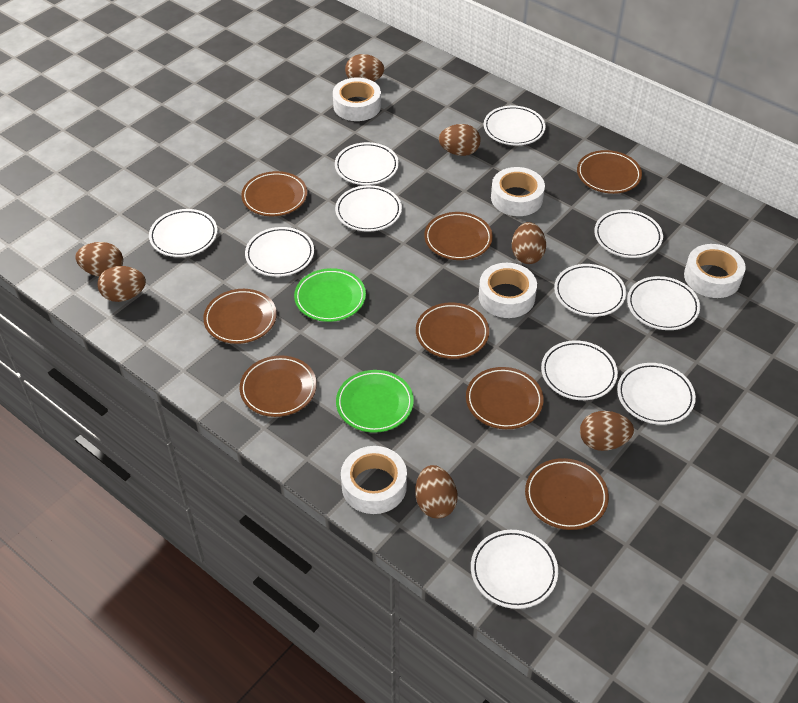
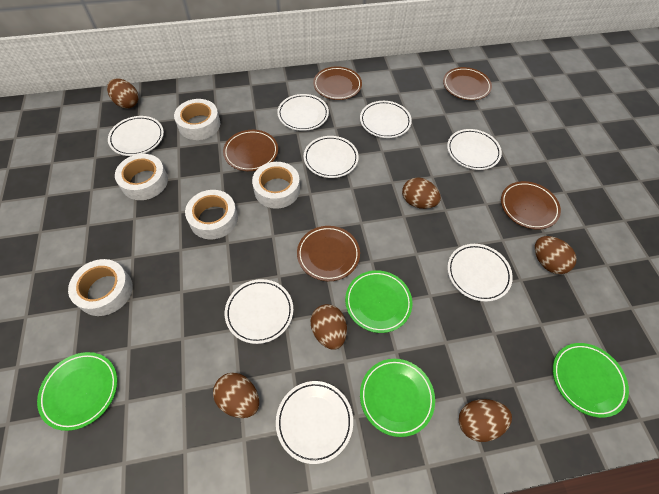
brown egg: [75,242,123,277] [97,266,146,302] [345,54,384,81] [415,465,458,518] [439,124,481,156] [512,222,546,264] [580,411,634,451] = 7 -> [107,79,139,109] [213,373,259,418] [310,304,347,350] [402,178,441,209] [459,399,512,442] [535,236,577,274] = 6
brown plate: [203,289,277,344] [239,356,317,417] [241,171,307,216] [416,303,489,359] [424,212,493,260] [466,367,544,429] [525,458,609,530] [577,150,642,194] = 8 -> [223,130,278,171] [297,226,360,281] [313,66,362,100] [443,67,492,100] [501,181,561,230] = 5
green plate: [294,268,366,322] [336,370,414,433] = 2 -> [37,352,117,431] [345,270,413,333] [360,359,435,437] [553,343,629,418] = 4
white plate: [149,209,217,257] [245,227,314,277] [335,142,399,185] [335,185,402,232] [471,530,558,609] [484,106,546,145] [541,340,618,400] [554,264,626,317] [594,210,663,258] [617,363,696,425] [627,276,700,330] = 11 -> [108,116,164,156] [225,279,293,344] [276,381,353,464] [277,94,329,131] [304,136,359,178] [360,101,412,138] [447,129,502,170] [447,244,513,302] = 8

